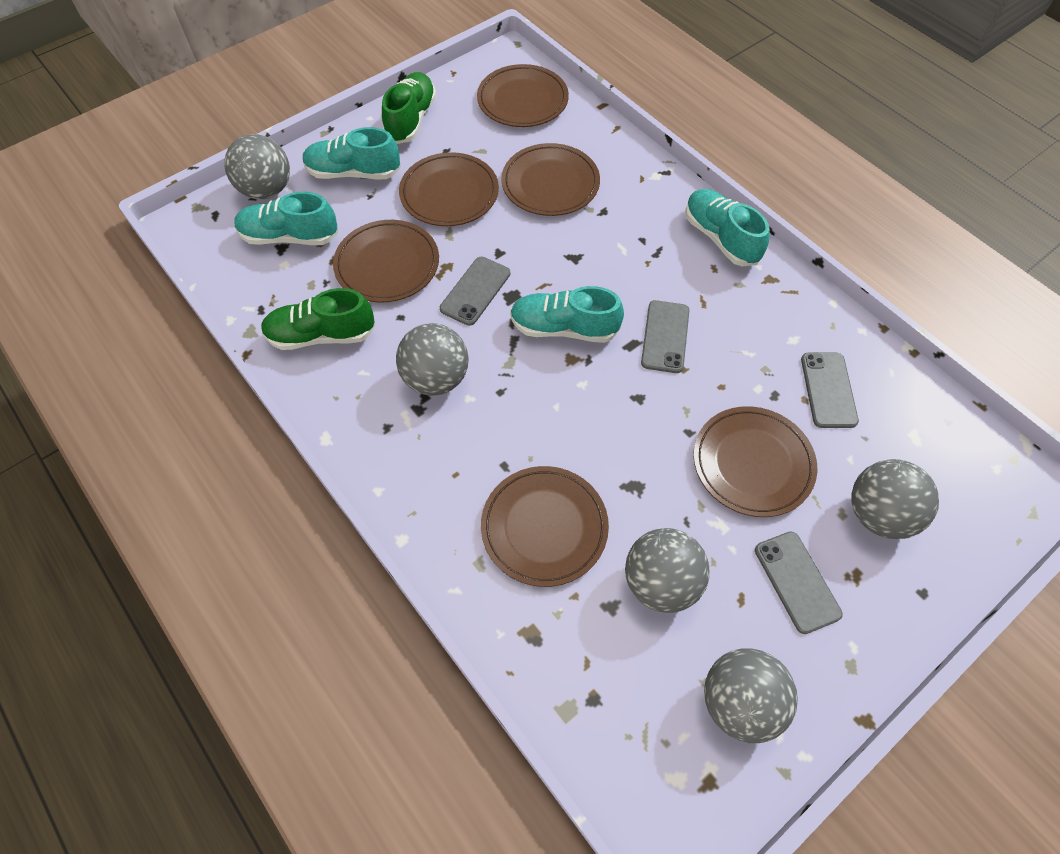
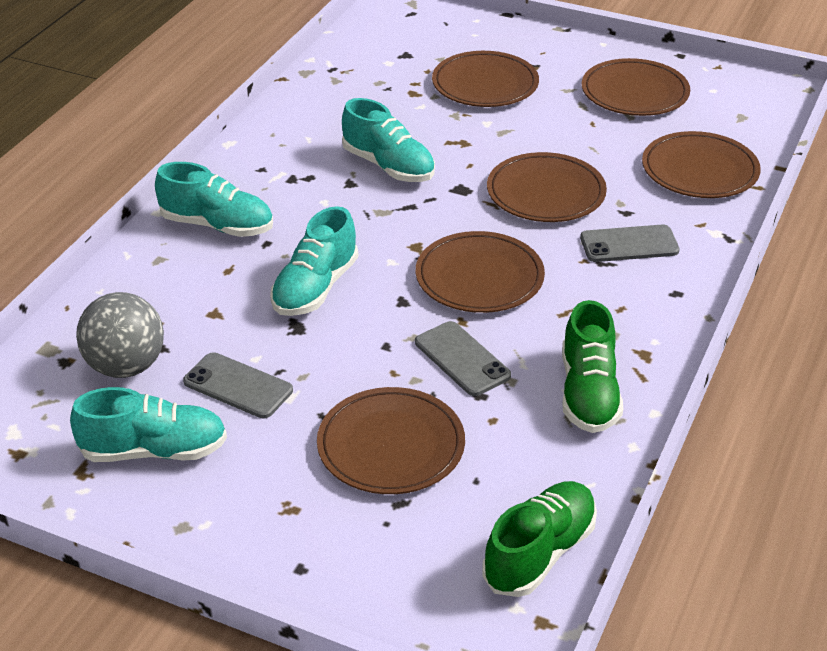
grey ball: [224,134,290,199] [396,323,468,396] [625,528,710,613] [704,648,798,743] [851,459,939,539] = 5 -> [76,292,164,378] = 1
grey phone: [440,257,510,326] [641,300,690,373] [755,532,843,634] [801,353,859,428] = 4 -> [183,352,293,418] [415,321,511,396] [580,225,679,262] = 3

